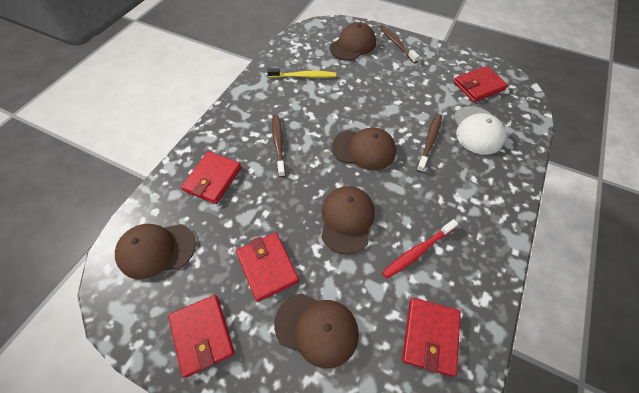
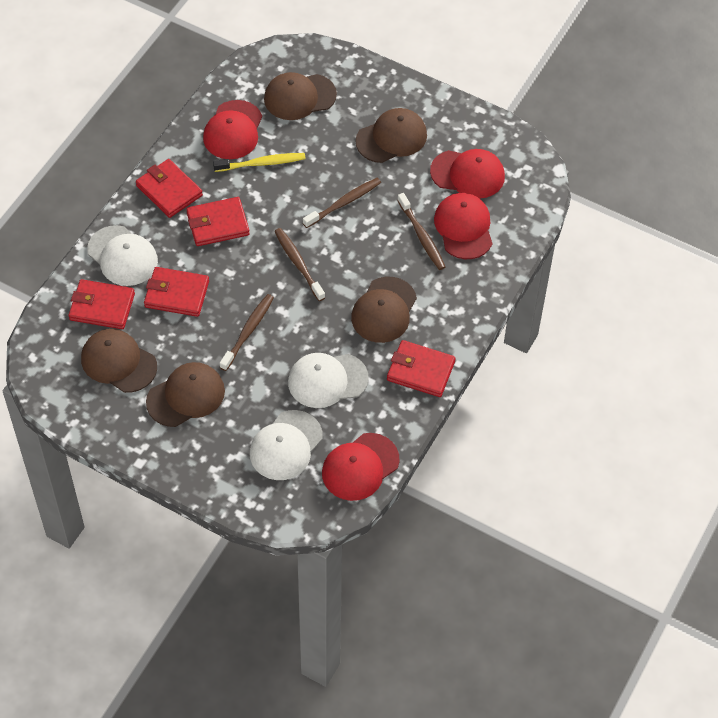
brown toothbrush: [272,114,286,177] [379,25,419,63] [416,114,442,173] = 3 -> [220,294,274,371] [274,228,325,301] [303,178,381,228] [397,193,445,270] = 4
red cap: none = 0 -> [203,100,262,159] [322,433,399,501] [430,149,505,199] [434,193,492,259] = 4
red toothbrush: [382,219,458,279] = 1 -> none = 0
white cap: [454,106,506,155] = 1 -> [87,225,158,286] [250,410,323,480] [288,353,369,408] = 3

